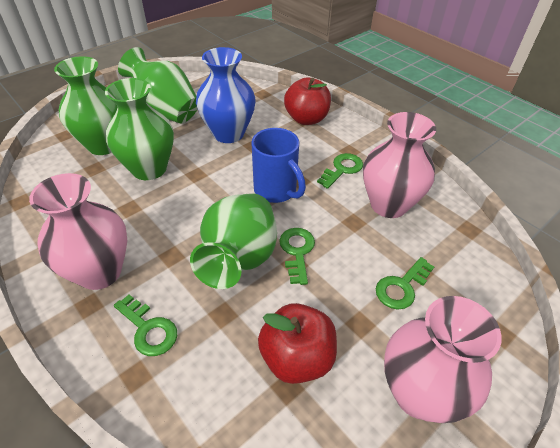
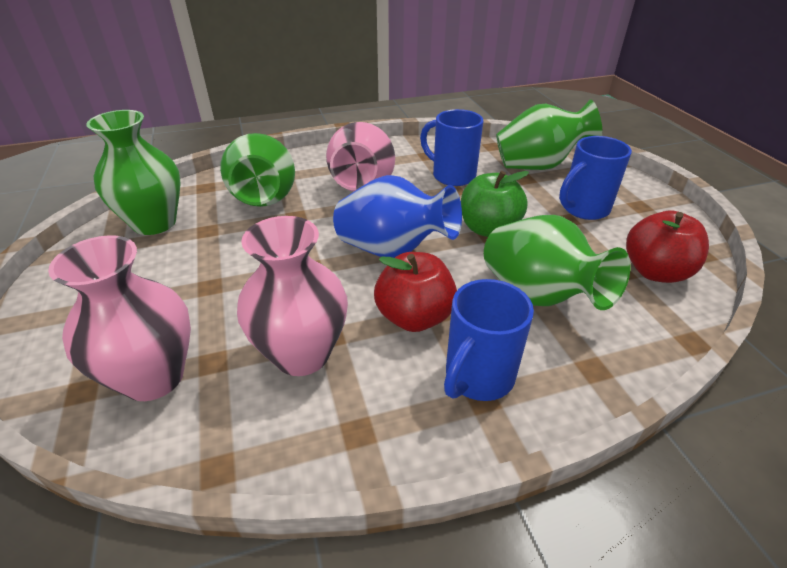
blue mug: [251,128,306,203] = 1 -> [420,109,483,186] [444,279,534,401] [559,136,632,220] = 3
green apple: none = 0 -> [461,171,529,237] = 1
green key: [114,295,177,356] [279,228,315,285] [317,153,363,189] [376,257,434,310] = 4 -> none = 0

